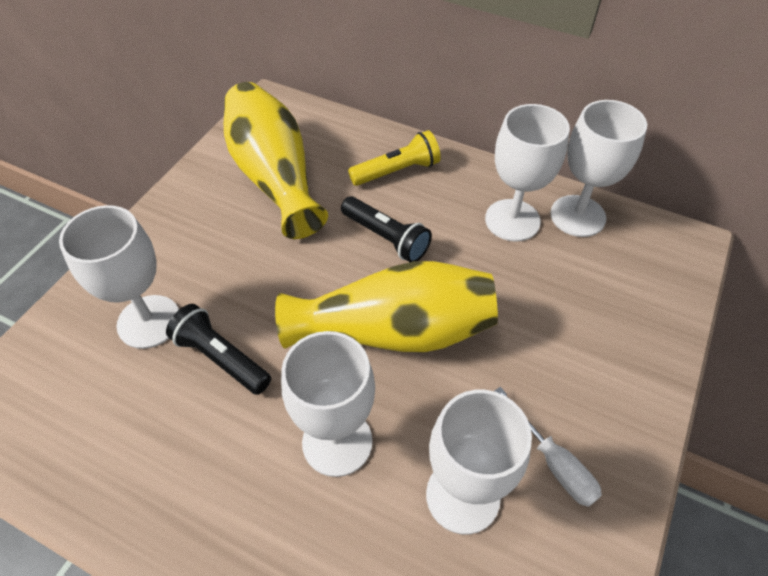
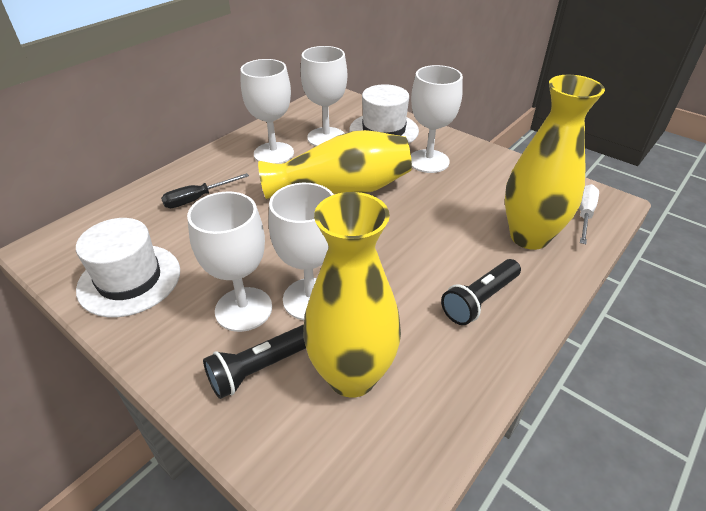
black screwdriver: none = 0 -> [161,173,249,208] = 1
white hat: none = 0 -> [76,218,180,317] [349,84,419,144] = 2
yellow flashlight: [348,130,441,186] = 1 -> none = 0
yellow vase: [224,82,328,239] [275,261,498,353] = 2 -> [258,130,412,199] [303,192,401,398] [505,75,605,250] = 3

